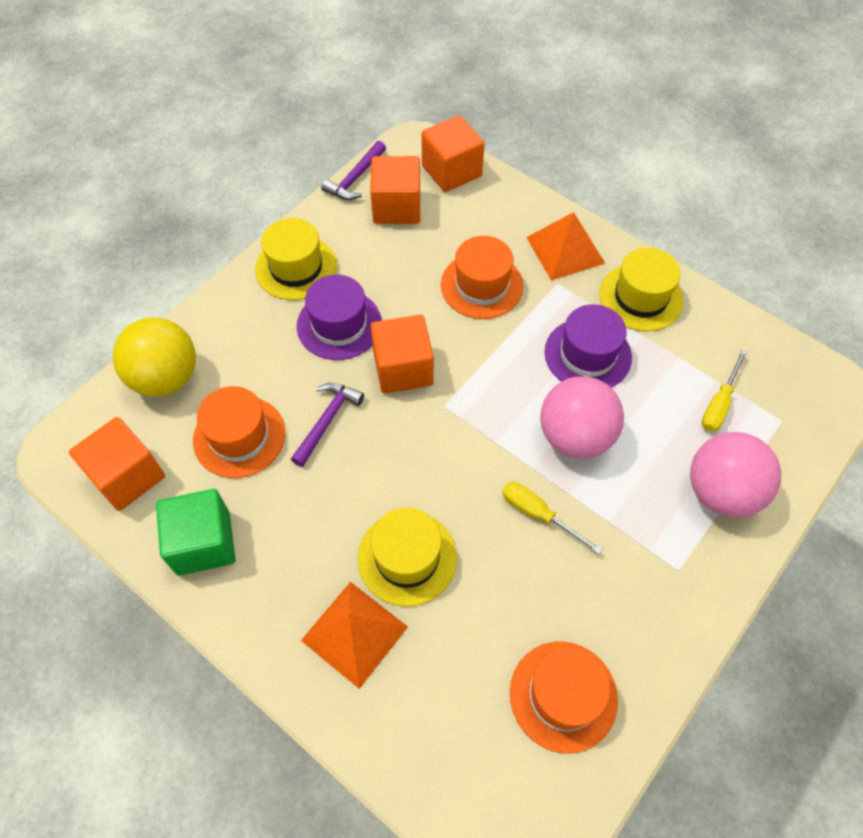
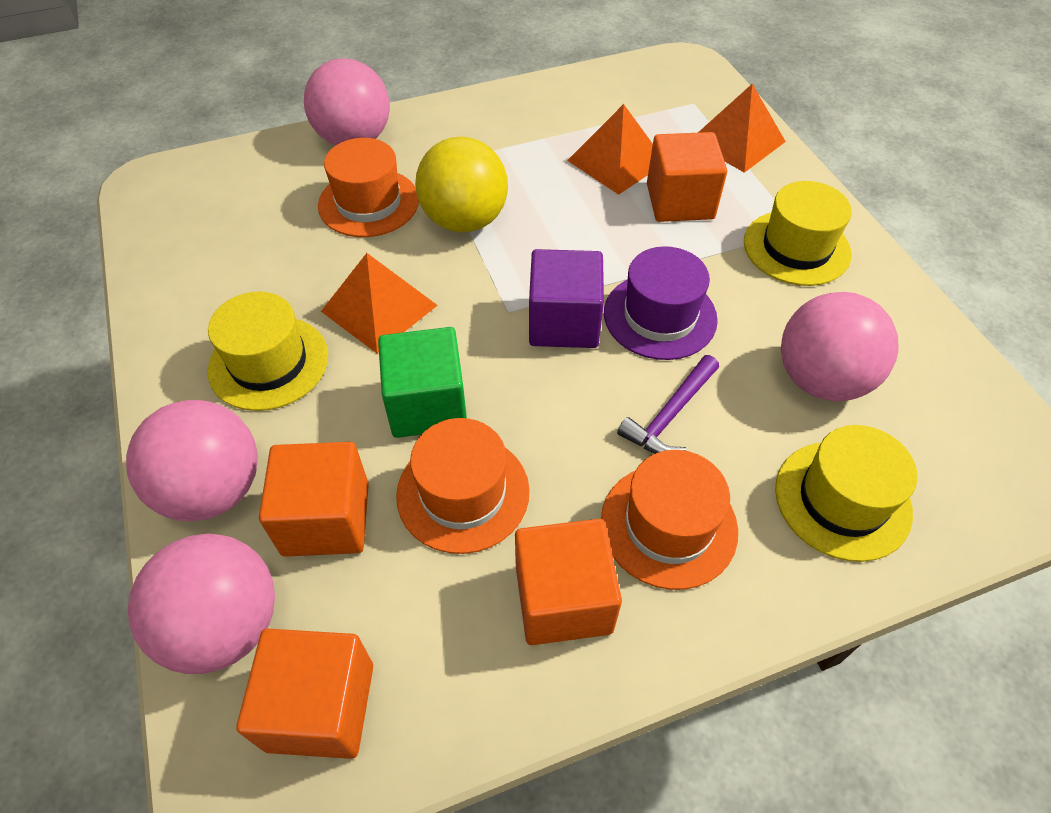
orange pyramid: [301,582,408,689] [526,212,605,281] = 2 -> [321,253,438,354] [567,104,653,195] [698,84,786,173] = 3
pink ball: [540,376,624,459] [690,432,781,518] = 2 -> [126,400,258,521] [128,534,275,674] [304,58,390,145] [781,292,898,401] = 4
purple cube: none = 0 -> [529,249,604,348] = 1
purple hammer: [291,383,364,467] [321,141,386,200] = 2 -> [617,355,719,454] = 1
purple hat: [297,275,382,360] [545,304,632,388] = 2 -> [604,246,718,360] = 1
yellow screwdriver: [502,482,602,554] [702,349,748,432] = 2 -> none = 0

